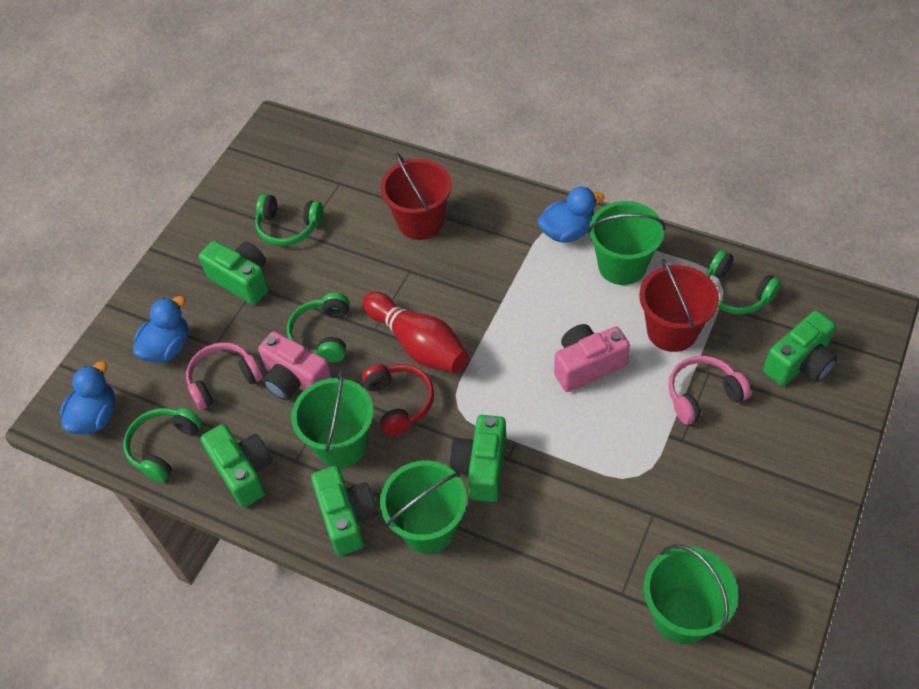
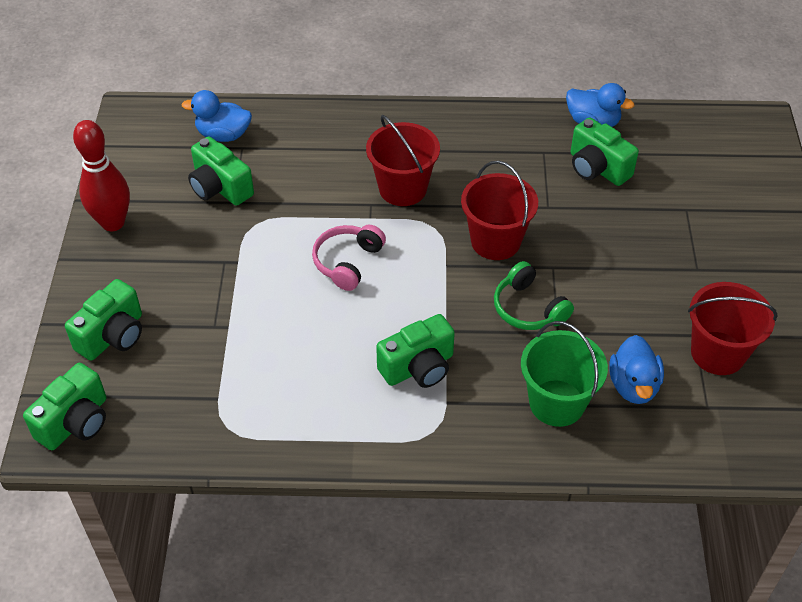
green bucket: [291,371,374,468] [380,461,467,554] [588,201,666,285] [644,544,738,644] = 4 -> [521,321,608,427] = 1
green headphones: [123,408,202,482] [255,194,323,246] [287,293,349,362] [706,250,781,314] = 4 -> [494,261,574,330] = 1
pink camera: [258,331,333,401] [554,324,630,392] = 2 -> none = 0
pink headphones: [186,342,263,410] [668,356,751,425] = 2 -> [312,225,386,291] = 1
red bucket: [380,153,452,240] [639,259,719,352] = 2 -> [366,115,440,206] [461,161,538,260] [688,282,778,375] = 3
red headphones: [362,364,434,436] = 1 -> none = 0

